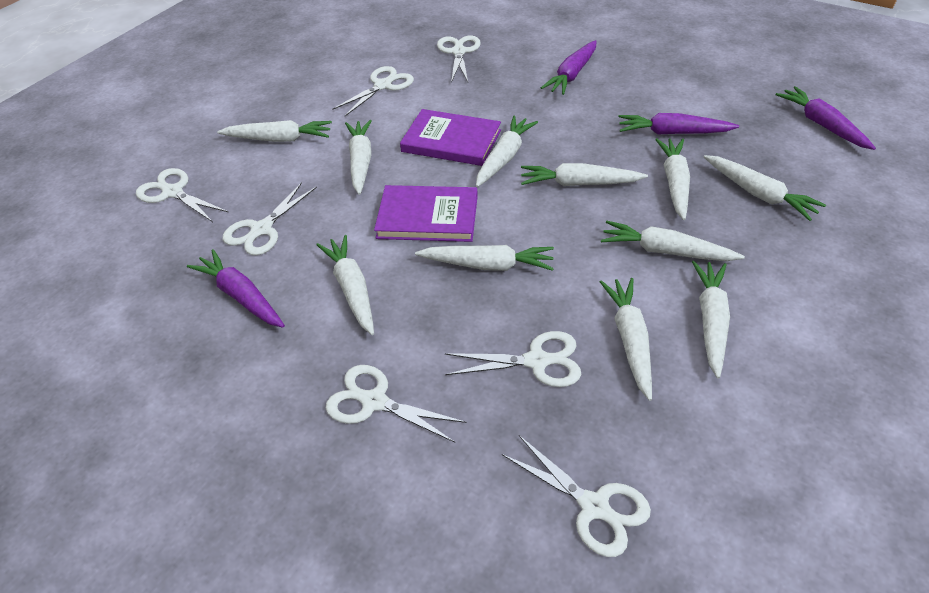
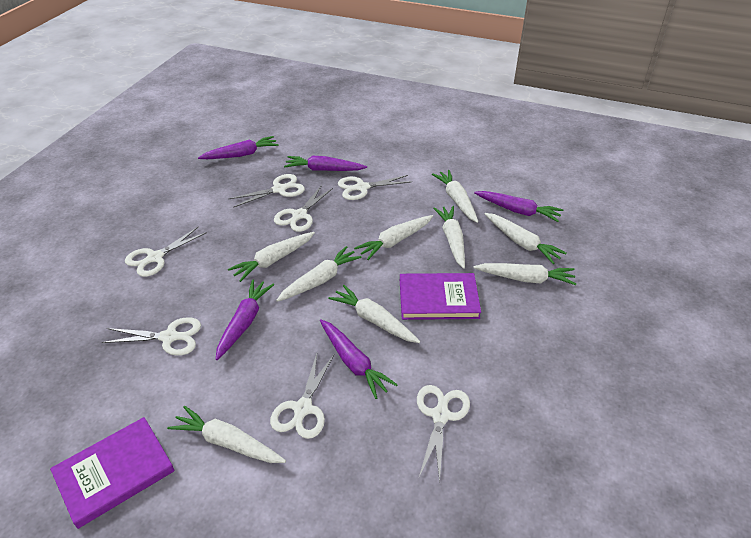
purple carrot: [187,249,285,328] [541,40,596,95] [619,113,739,135] [776,86,876,150] = 4 -> [198,136,279,159] [215,279,274,360] [284,156,367,171] [320,319,398,399] [474,191,563,222] = 5
white carrot: [217,120,332,142] [316,235,374,335] [345,120,372,195] [415,245,554,271] [476,116,538,187] [521,163,648,186] [600,278,652,401] [601,221,745,261] [655,138,690,220] [692,261,730,379] [704,155,826,221] = 11 -> [167,405,286,463] [228,232,315,282] [276,246,362,302] [328,285,420,343] [354,215,433,260] [432,170,478,223] [433,206,465,269] [473,263,576,285] [485,213,567,264] = 9

